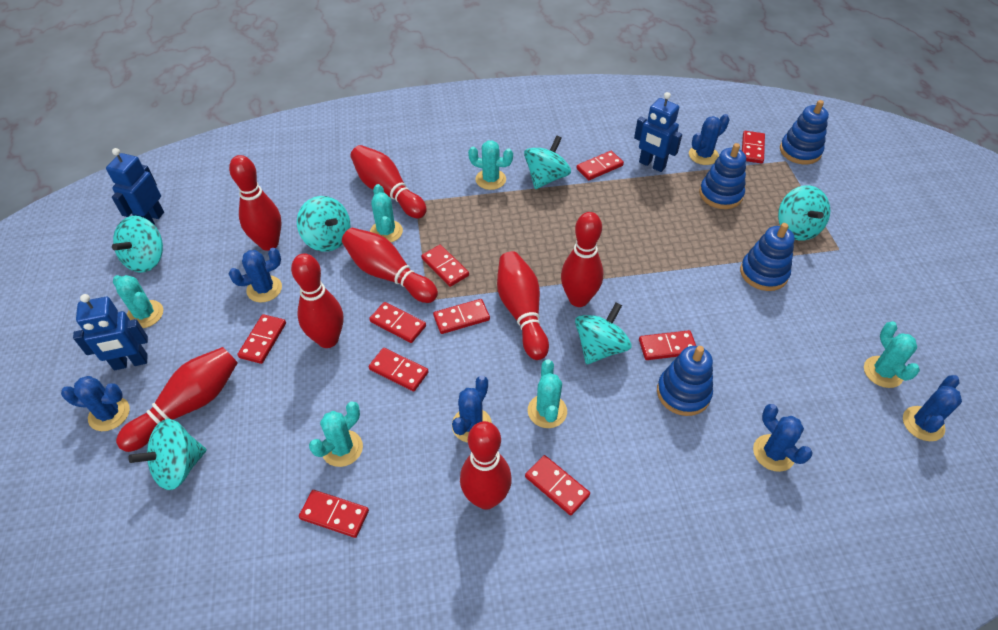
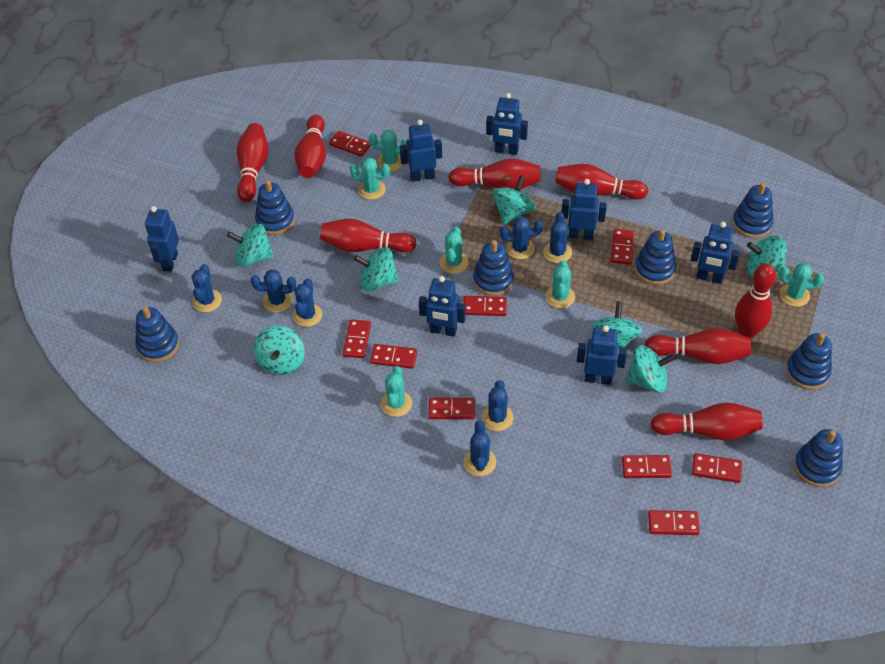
blue cactus: [61,376,130,431] [229,248,282,302] [452,375,492,443] [689,114,730,165] [753,404,813,472] [903,375,962,441] = 6 -> [191,264,222,312] [251,269,296,313] [292,278,322,327] [463,420,496,476] [482,380,514,431] [500,216,543,259] [543,212,572,263] = 7
blue robot: [73,294,148,370] [106,148,164,224] [634,92,682,172] = 3 -> [145,206,179,272] [400,120,442,182] [419,276,466,337] [486,93,528,155] [562,179,607,240] [577,325,627,385] [691,222,740,284] = 7
blue stacking toy: [657,346,713,416] [699,143,746,209] [740,223,795,291] [780,100,829,164] = 4 -> [135,306,179,362] [255,180,295,235] [473,240,514,296] [635,229,676,285] [732,183,774,238] [786,333,832,390] [794,429,843,487] = 7
red domino: [237,314,286,364] [299,490,369,538] [369,302,426,343] [369,348,429,391] [421,245,469,287] [433,299,490,334] [525,455,590,516] [576,151,624,180] [639,330,696,360] [742,131,765,164] = 10 -> [329,131,371,157] [343,319,371,358] [370,344,417,369] [429,398,475,419] [463,296,507,316] [611,229,634,265] [622,455,672,478] [648,510,700,535] [692,453,742,483] = 9
turquoise spinning top: [112,216,163,273] [128,419,206,490] [297,196,350,252] [524,136,571,189] [575,302,632,364] [778,185,830,241] = 6 -> [227,224,274,267] [254,326,305,375] [354,247,399,291] [492,175,536,224] [591,301,643,353] [626,345,676,393] [746,236,787,278] = 7

